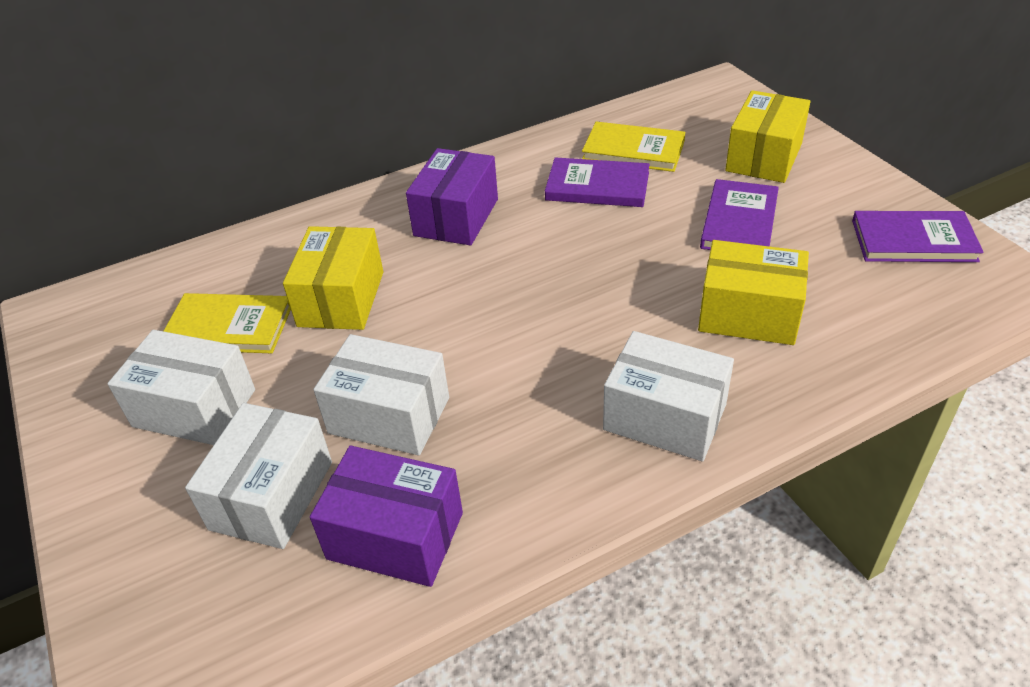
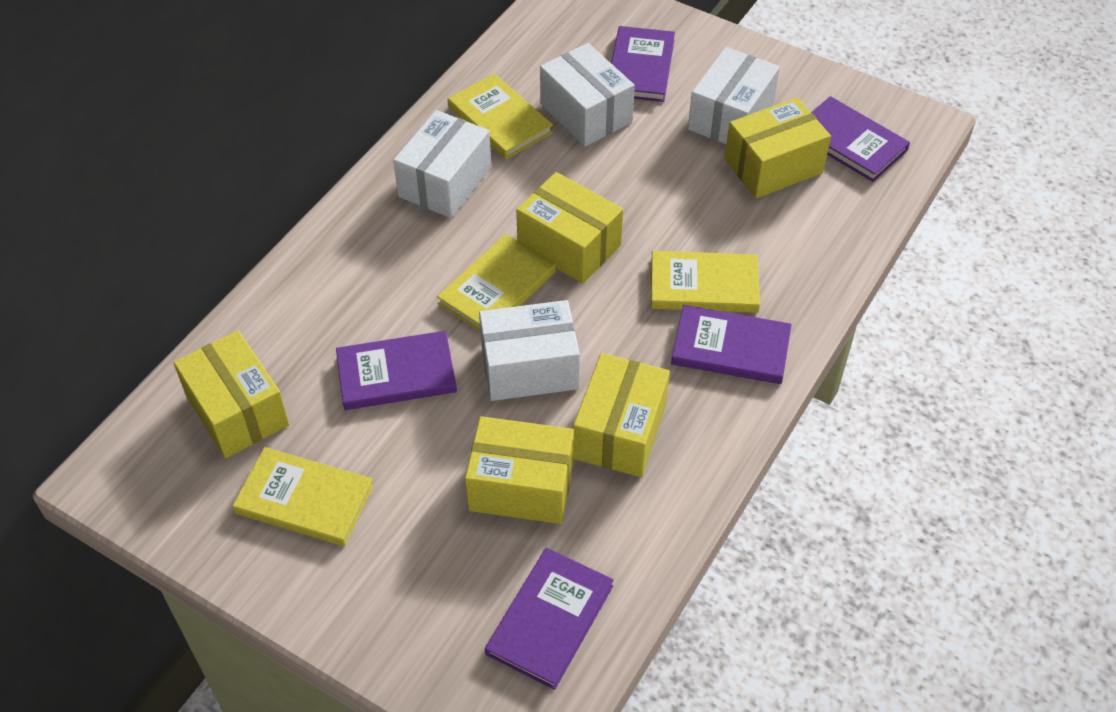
purple book: [545,157,649,207] [700,179,779,250] [852,211,984,262] = 3 -> [336,331,457,410] [485,548,614,690] [611,26,675,102] [671,305,792,384] [811,96,910,182] = 5
purple box: [310,446,463,587] [406,148,498,245] = 2 -> none = 0
yellow book: [164,293,291,353] [582,122,685,172] = 2 -> [232,447,374,546] [437,234,556,332] [448,73,553,159] [651,251,760,313] = 4
yellow box: [283,226,383,330] [698,240,809,345] [725,90,811,183] = 3 -> [173,330,289,458] [465,416,574,524] [516,172,623,284] [573,353,670,477] [724,98,831,198] = 5

